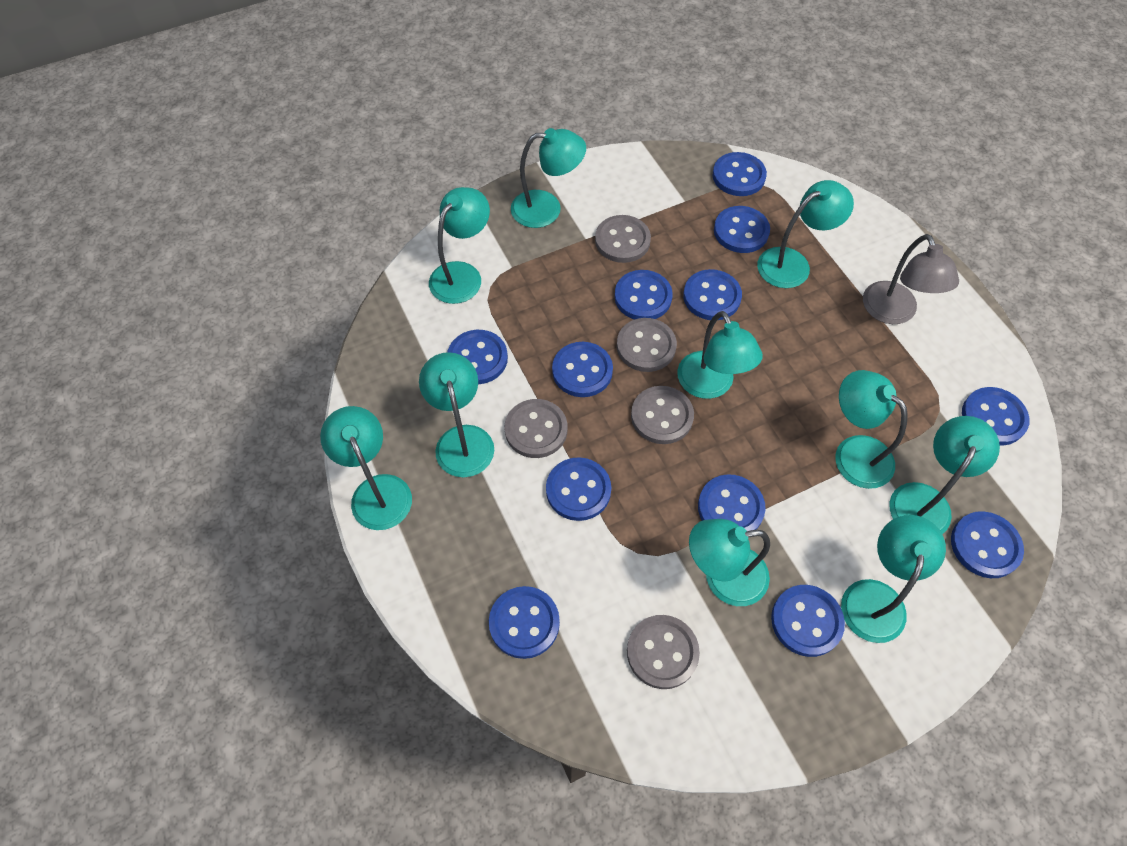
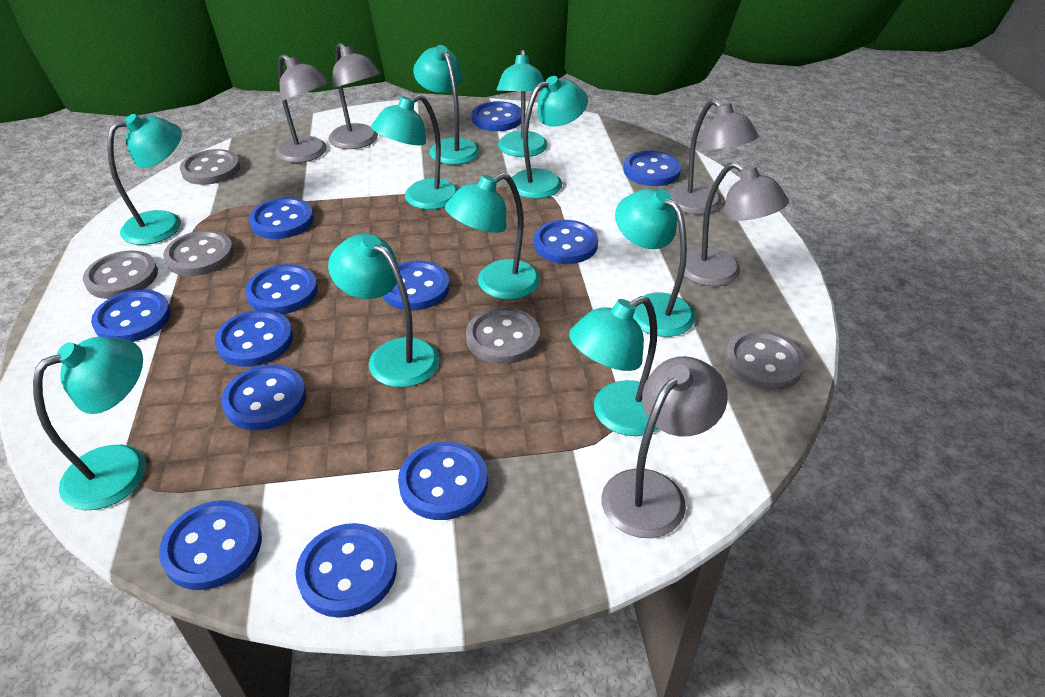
grey lamp: [863,234,959,324] = 1 -> [276,54,329,163] [328,43,381,149] [601,356,728,538] [668,99,759,215] [678,162,789,286] = 5

